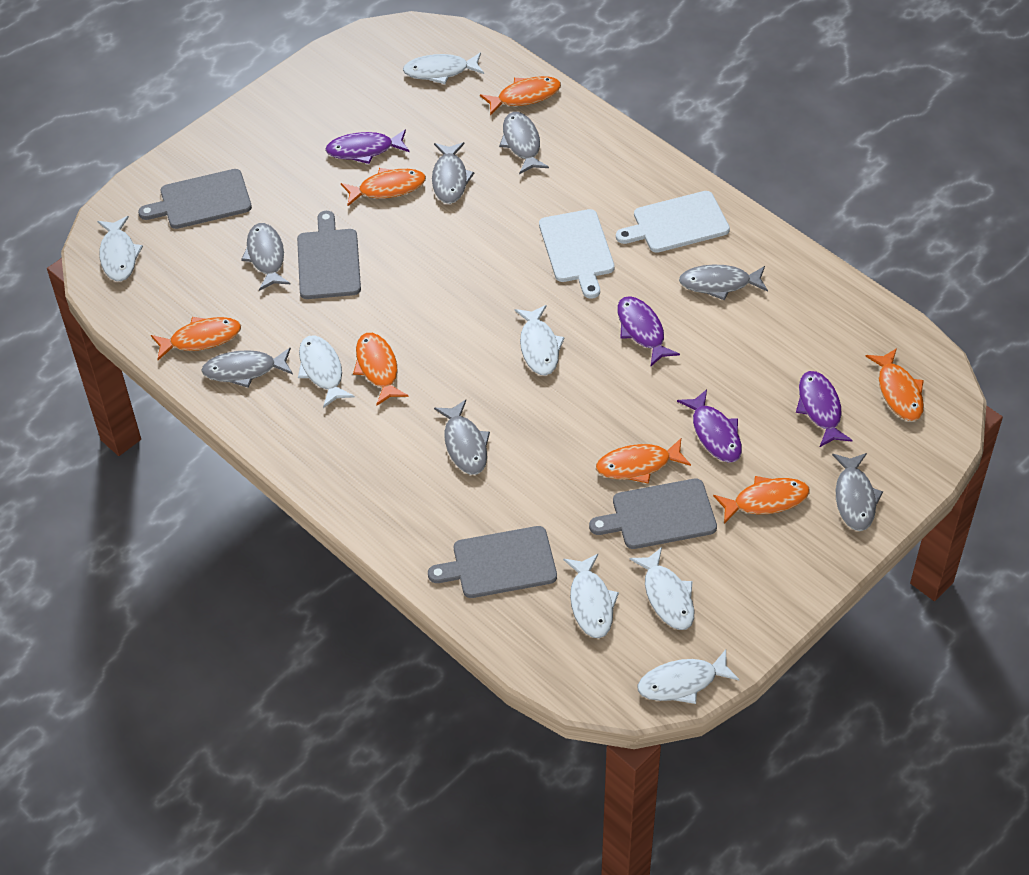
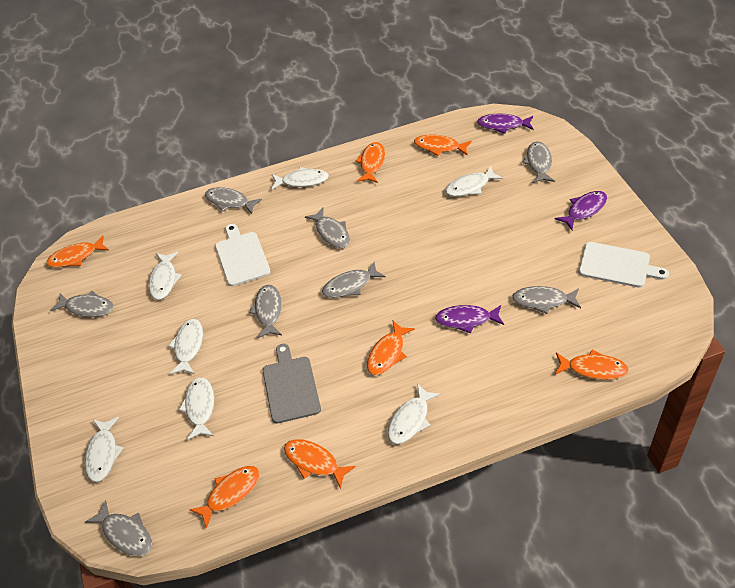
grey cutting board: [138,169,252,229] [297,211,361,299] [428,526,557,598] [589,478,717,549] = 4 -> [263,344,321,424] = 1
grey fish: [201,348,293,388] [241,223,291,291] [432,142,475,204] [434,400,490,475] [499,112,549,174] [679,265,768,300] [832,453,883,531] = 7 -> [50,291,114,317] [85,500,152,556] [205,187,262,214] [249,285,282,338] [305,208,350,248] [322,262,386,298] [512,286,581,314] [522,141,555,183] = 8
purple fish: [325,129,410,164] [617,296,680,366] [677,389,742,463] [796,371,853,448] = 4 -> [435,305,504,333] [477,114,534,134] [555,191,607,230] = 3

